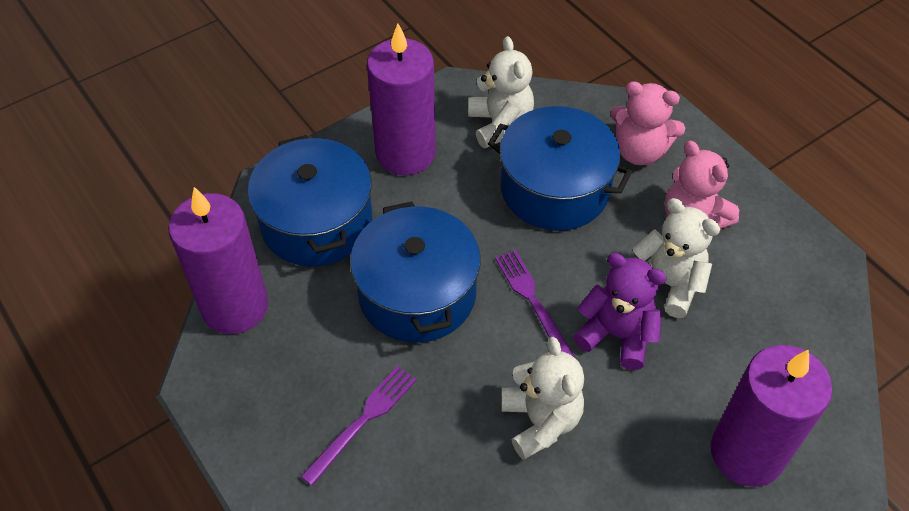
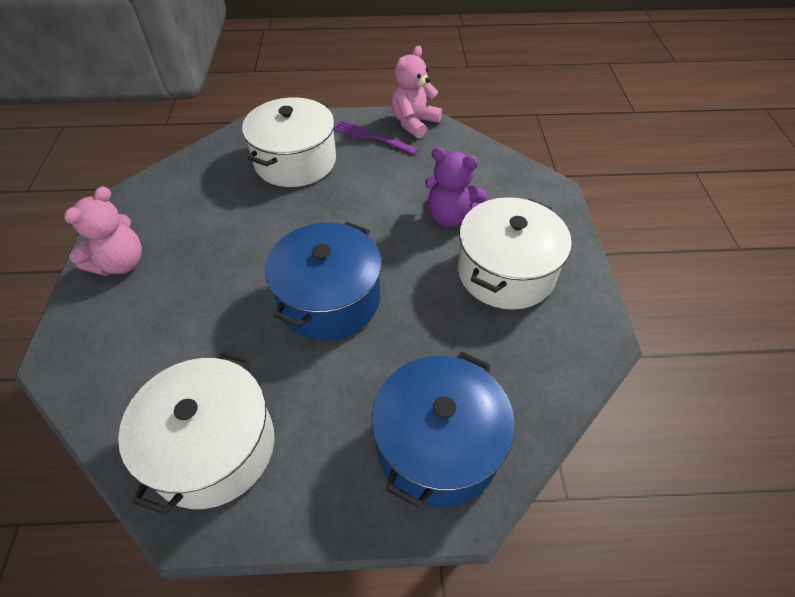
blue pot: [248,135,372,266] [350,201,481,343] [488,106,632,231] = 3 -> [265,222,382,340] [371,352,515,508] = 2
purple candle: [168,187,268,334] [367,23,436,175] [711,345,832,487] = 3 -> none = 0
purple fork: [300,366,416,486] [495,250,576,359] = 2 -> [333,120,418,155] = 1
white pot: none = 0 -> [118,351,275,515] [242,97,336,187] [458,197,572,310] = 3
white teddy bear: [468,36,534,148] [501,337,584,460] [633,198,720,318] = 3 -> none = 0

